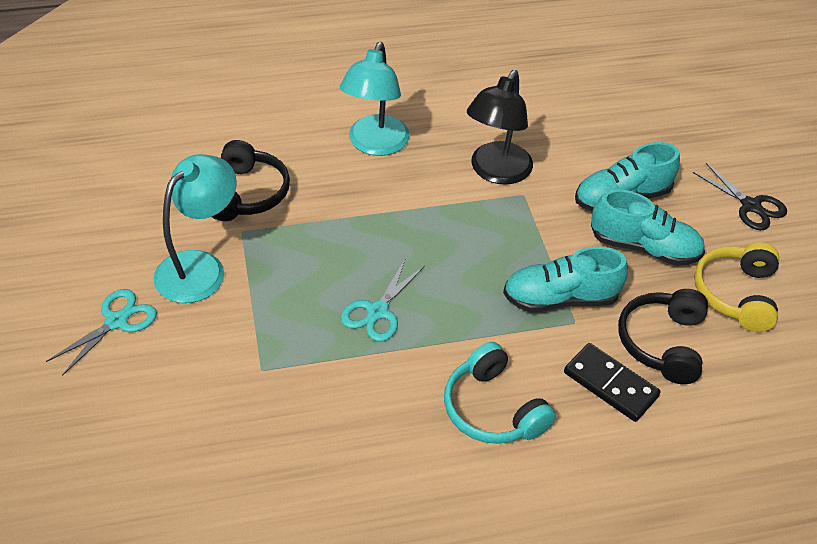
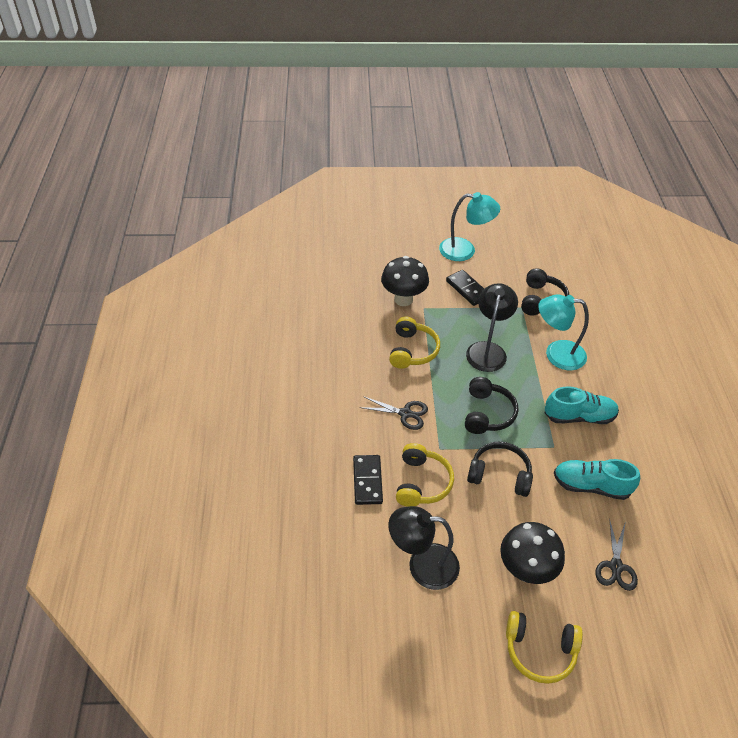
black domino: [564,343,661,422] = 1 -> [353,455,383,505] [446,270,484,306] = 2
black headphones: [212,140,290,221] [618,289,708,384] = 2 -> [465,377,518,434] [467,441,533,497] [521,268,569,316] = 3
black lamp: [467,70,533,185] = 1 -> [388,506,460,590] [466,283,518,372] = 2
black mushroom: none = 0 -> [381,256,429,306] [500,522,565,584] = 2
black scissors: [692,163,787,230] = 1 -> [359,396,428,430] [595,519,638,591] = 2
turquoise headphones: [444,342,556,444] = 1 -> none = 0
turquoise scissors: [46,289,157,376] [341,258,425,342] = 2 -> none = 0
turquoise shoe: [503,246,628,312] [575,142,680,212] [591,189,705,266] = 3 -> [544,386,619,424] [554,459,640,500] = 2
yellow headphones: [694,242,779,332] = 1 -> [389,317,440,369] [396,443,454,507] [506,611,583,684] = 3

